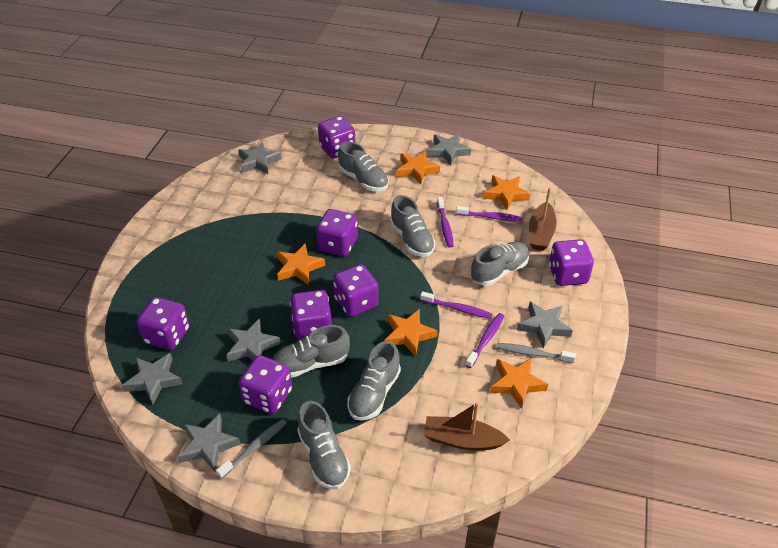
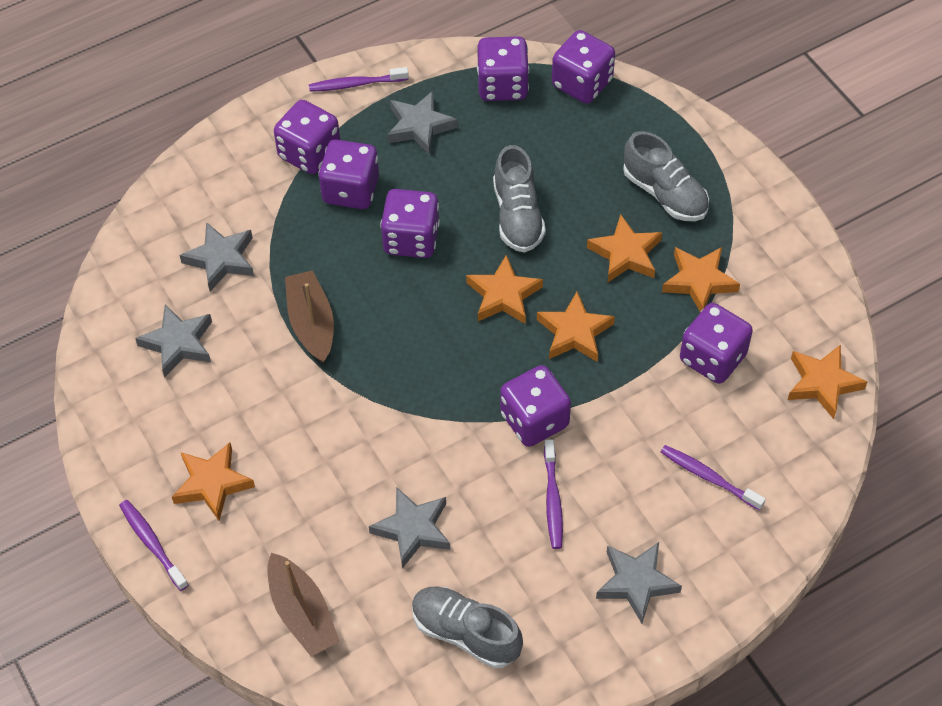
grey shoe: [272,325,350,378] [297,401,351,489] [338,141,389,191] [347,341,401,421] [390,195,436,257] [471,242,529,286] = 6 -> [412,587,523,668] [493,145,546,253] [623,131,709,221] = 3
grey star: [122,353,183,405] [178,414,240,472] [226,318,281,362] [238,142,282,174] [428,134,471,165] [517,302,573,348] = 6 -> [135,304,212,377] [179,222,254,291] [369,487,450,569] [387,91,458,155] [596,542,682,623] = 5
grey toothbrush: [216,419,287,479] [496,343,576,363] = 2 -> none = 0
orange star: [277,243,325,284] [384,309,438,357] [396,151,440,184] [483,175,530,210] [490,358,548,409] = 5 -> [172,442,255,521] [466,255,543,324] [537,292,615,362] [587,214,662,282] [662,247,740,312] [788,344,867,419] = 6

